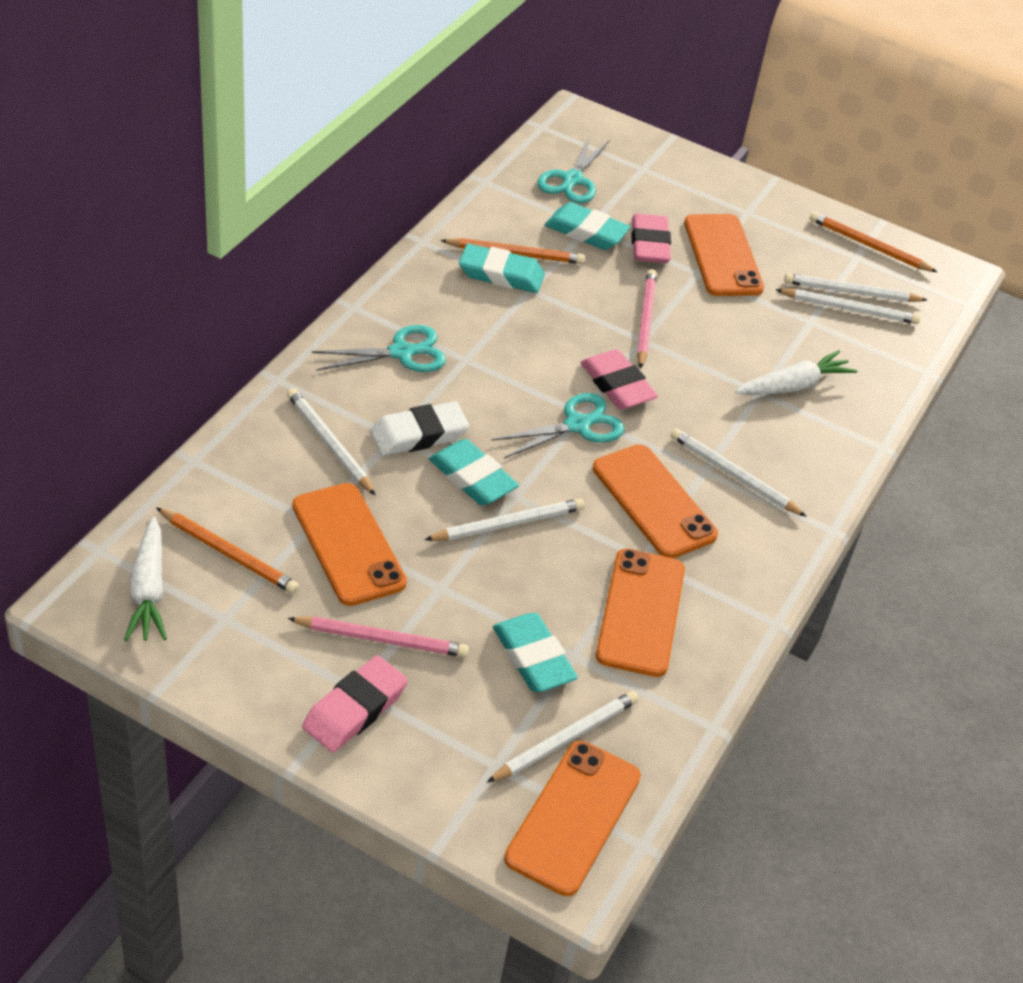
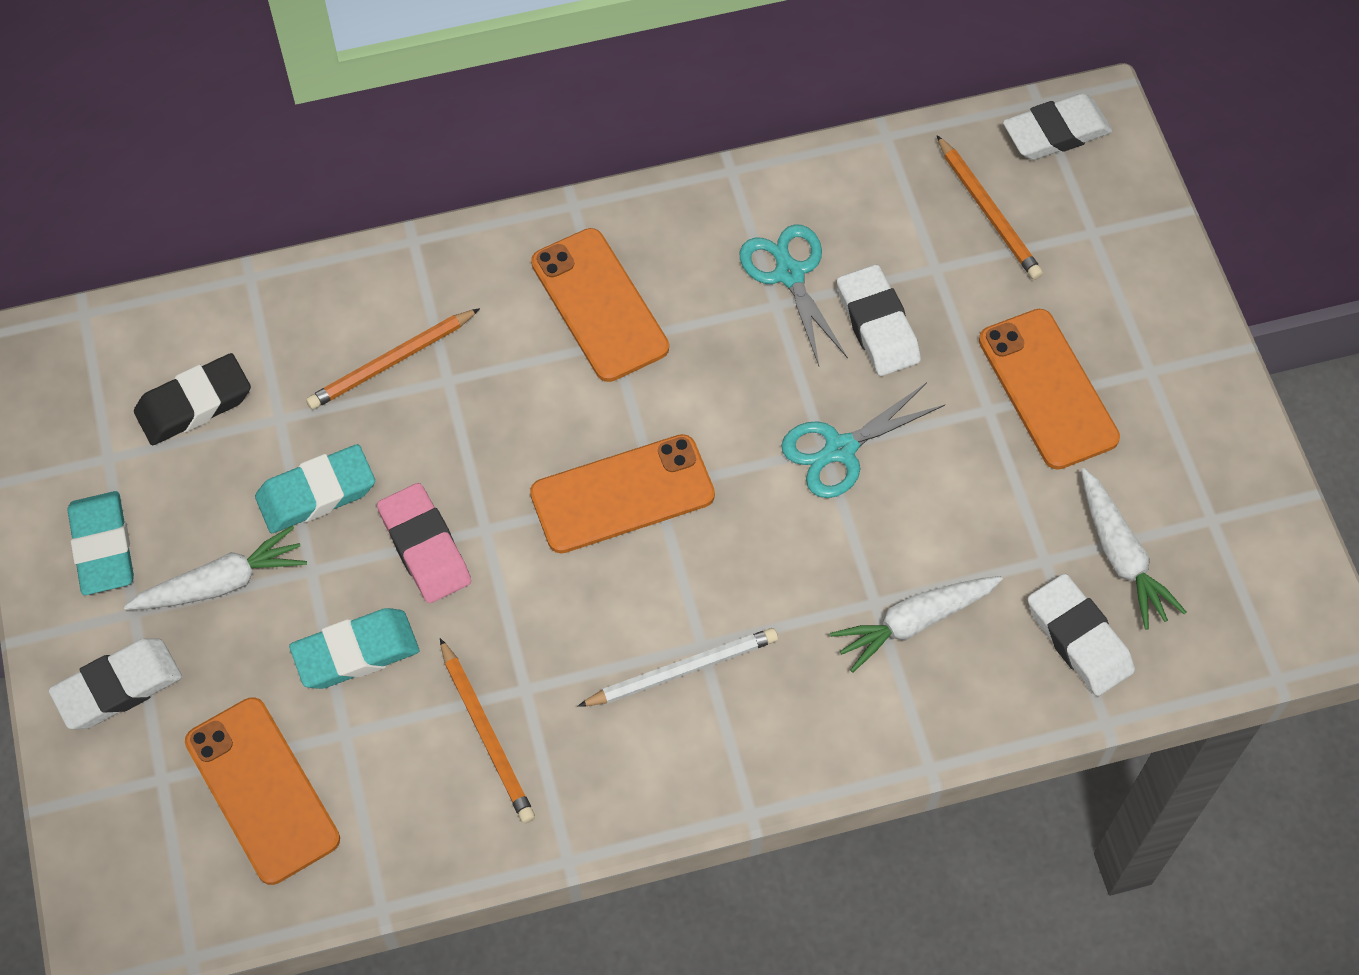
black eraser: none = 0 -> [134,353,251,445] = 1
orange phone: [292,483,407,606] [504,741,641,896] [593,444,718,558] [596,548,685,677] [684,214,764,296] = 5 -> [185,697,340,885] [530,434,715,553] [531,228,669,382] [979,309,1120,470] = 4
pink eraser: [302,655,408,752] [580,349,658,410] [631,213,671,263] = 3 -> [377,483,471,603] = 1
pink pencil: [288,616,469,657] [637,269,657,369] = 2 -> none = 0
turquoise eraser: [429,439,519,505] [459,244,545,293] [493,613,578,692] [545,202,631,250] = 4 -> [68,491,134,595] [255,444,375,533] [289,608,419,689] = 3
turquoise scissors: [311,325,446,372] [491,393,625,458] [537,136,610,203] = 3 -> [740,224,848,366] [781,383,945,498] = 2
white carrot: [124,517,167,641] [735,350,857,395] = 2 -> [124,525,307,610] [830,576,1003,673] [1081,468,1186,630] = 3
white eraser: [370,401,469,456] = 1 -> [48,638,182,729] [837,264,921,376] [1003,93,1112,160] [1028,574,1135,696] = 4
white pencil: [287,388,376,496] [424,498,585,541] [487,691,639,783] [671,428,807,517] [775,289,920,324] [784,273,927,302] = 6 -> [577,628,778,707] = 1

